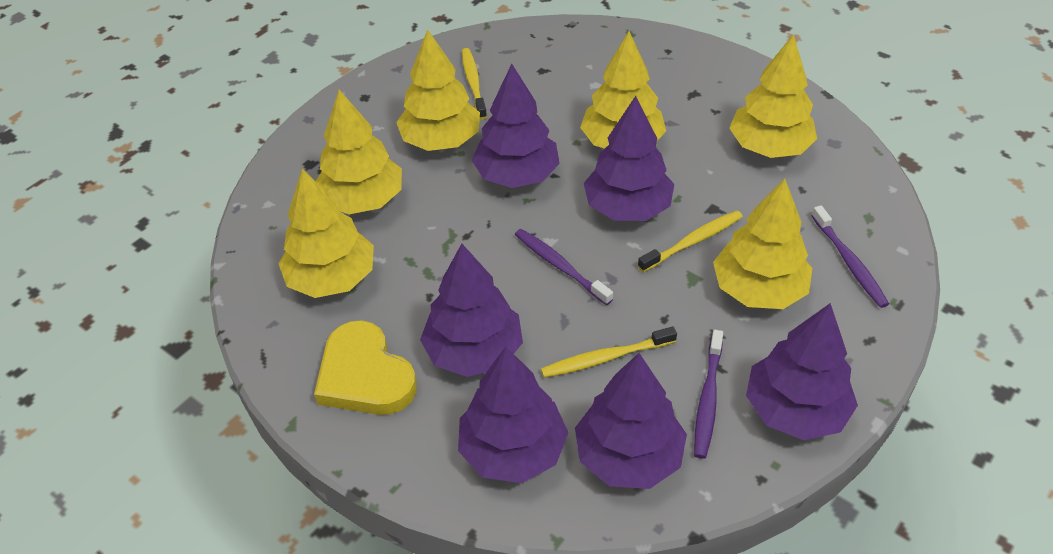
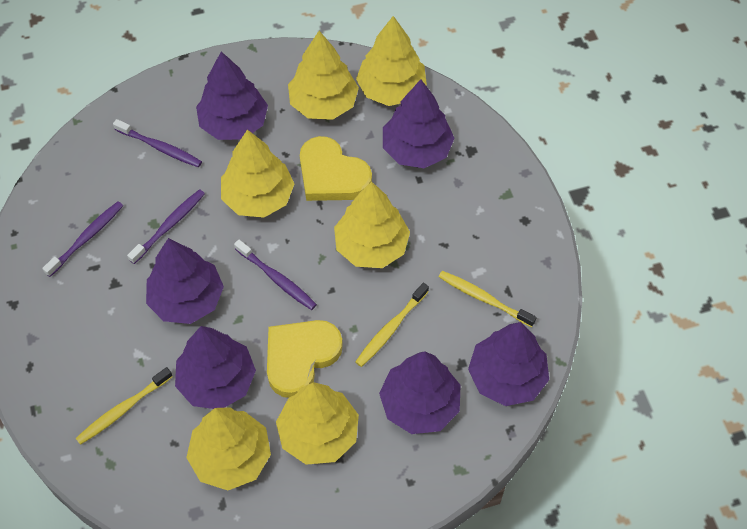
purple toothbrush: [515,229,613,305] [694,330,723,459] [812,205,889,308] = 3 -> [42,201,123,277] [113,119,202,168] [127,189,205,264] [234,240,317,310] = 4
yellow heart: [314,320,417,415] = 1 -> [267,320,343,398] [300,136,372,201] = 2

